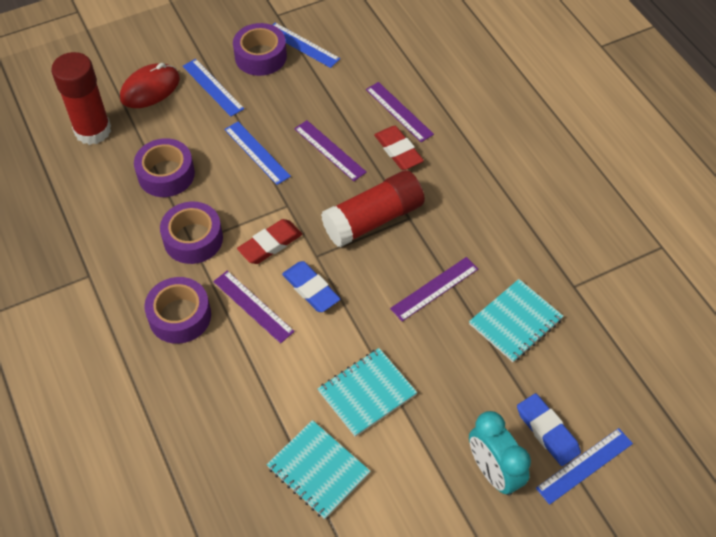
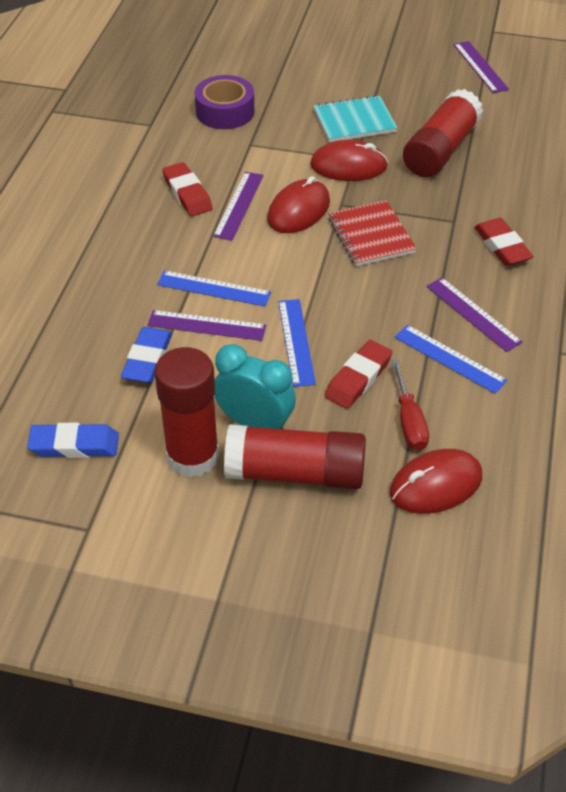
blue ruler: [183,59,244,116] [224,122,291,185] [273,23,340,68] [536,428,633,505] = 4 -> [157,270,271,306] [278,299,316,387] [395,325,508,394] = 3
purple tape: [134,138,195,197] [144,277,211,344] [160,202,223,264] [233,23,287,76] = 4 -> [195,75,255,129] = 1
red eraser: [237,219,302,264] [374,126,424,170] = 2 -> [162,162,213,216] [324,340,392,409] [474,218,534,266] = 3
red glue stick: [51,52,111,145] [321,170,425,247] = 2 -> [154,347,219,477] [224,424,366,489] [403,89,483,177] = 3
red mouse: [120,63,180,108] = 1 -> [267,176,330,233] [310,140,388,181] [390,449,482,514] = 3
red notebook: none = 0 -> [328,200,417,266] = 1
red screwdriver: none = 0 -> [392,360,429,450] = 1
turquoise notebook: [266,420,371,519] [318,348,417,437] [469,279,564,362] = 3 -> [314,95,397,142] = 1

